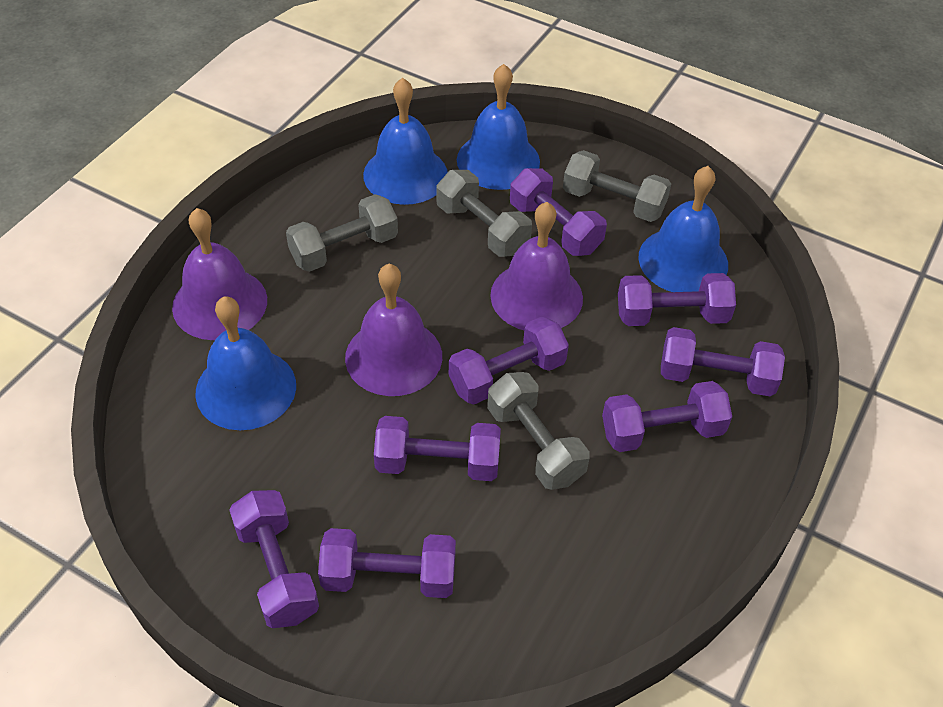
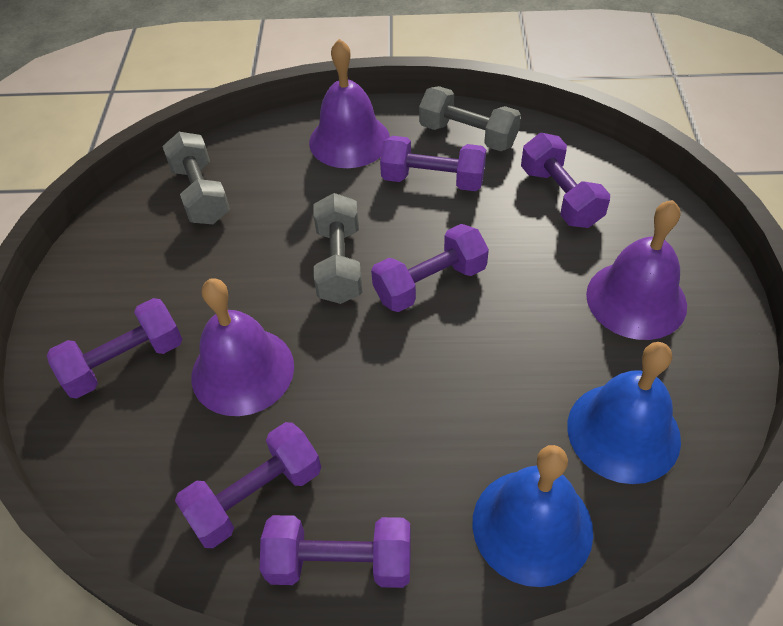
blue bell: [196,296,296,430] [363,78,448,205] [457,64,540,190] [638,166,728,292] = 4 -> [472,445,593,587] [567,342,681,484] = 2
grey dumbbell: [286,194,398,272] [436,170,532,257] [487,372,590,490] [563,150,671,222] = 4 -> [162,132,230,224] [313,193,362,304] [419,86,521,151] = 3
purple dumbbell: [229,490,319,628] [318,528,456,598] [374,416,501,481] [449,317,569,404] [510,168,607,256] [602,381,732,452] [618,273,736,326] [661,327,785,396] = 8 -> [47,298,183,398] [175,422,321,548] [260,515,411,588] [371,224,489,312] [380,136,486,191] [521,133,610,228] = 6

